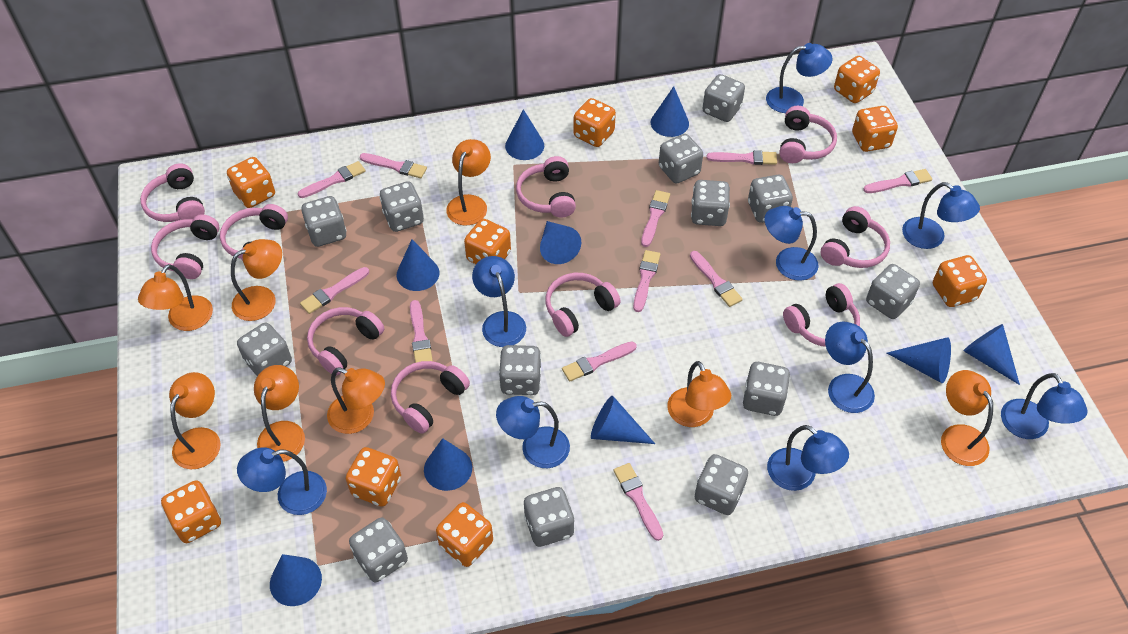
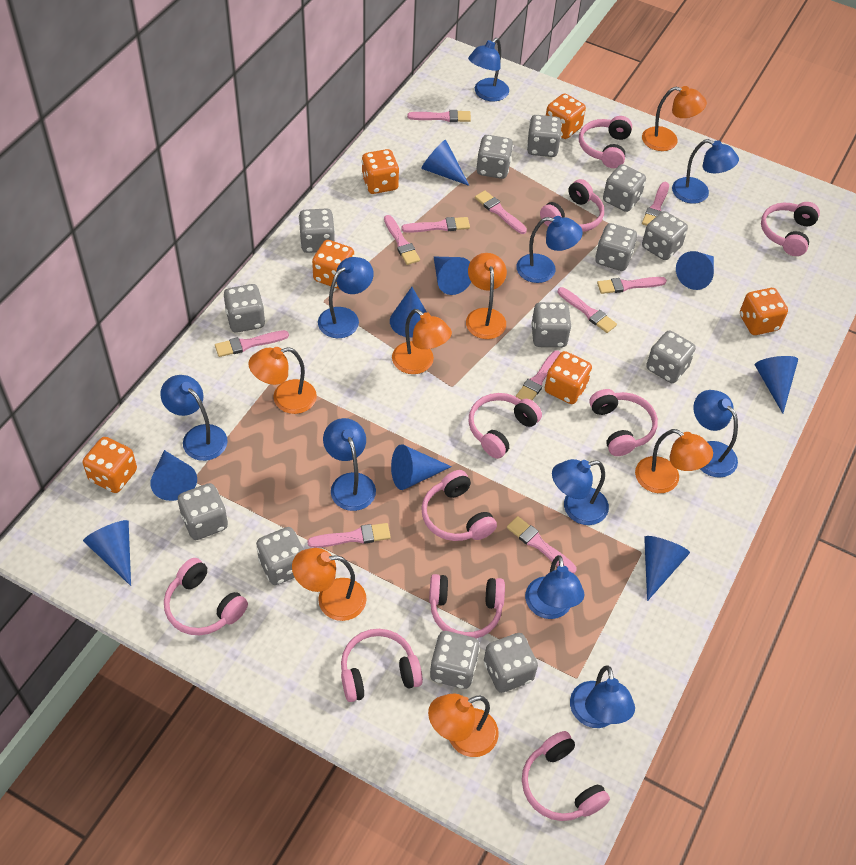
blue lamp: [237,447,327,515] [472,256,526,347] [496,396,570,468] [764,206,819,280] [766,43,833,113] [767,425,849,491] [825,322,875,413] [902,182,980,249] [1001,373,1088,439] = 9 -> [160,375,228,461] [318,257,374,338] [323,418,376,511] [468,38,509,101] [517,216,583,283] [525,555,584,619] [552,459,609,525] [570,665,635,728] [672,139,739,204] [693,390,738,478] = 10
orange dice: [161,480,221,543] [227,157,275,208] [346,447,401,507] [436,502,493,567] [464,219,511,264] [573,98,616,147] [834,56,880,103] [852,106,898,152] [933,255,987,307] = 9 -> [83,437,137,493] [312,240,354,289] [362,149,399,194] [545,351,592,404] [546,93,586,139] [740,288,788,335] = 6
orange lamp: [138,264,213,331] [169,372,221,469] [231,239,282,321] [254,365,305,462] [327,368,385,434] [446,139,491,225] [667,361,731,427] [941,370,993,466] = 8 -> [249,347,317,414] [292,548,367,621] [392,309,452,374] [428,694,499,757] [466,253,507,339] [635,429,713,493] [642,86,707,151] = 7

